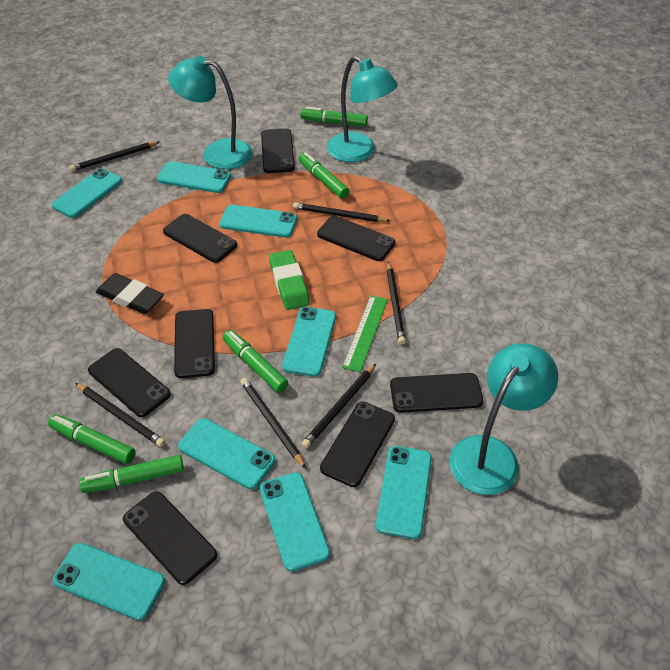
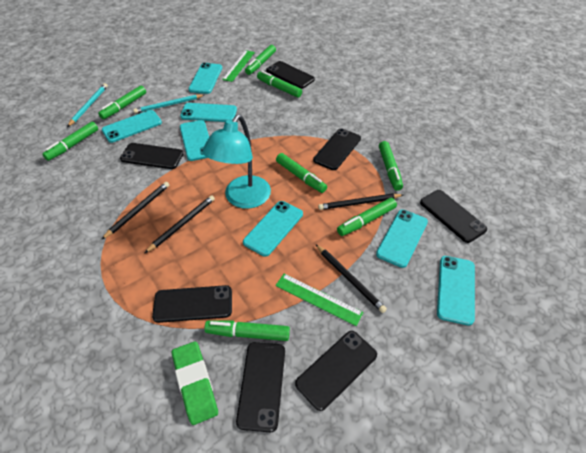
black eraser: [96,273,164,314] = 1 -> none = 0
black pencil: [70,142,159,172] [75,383,165,447] [240,378,306,469] [293,202,390,222] [302,364,376,448] [387,261,406,344] = 6 -> [101,182,169,240] [145,195,215,253] [316,244,387,313] [318,193,403,210] = 4
black phone: [88,348,171,417] [123,491,217,585] [163,214,237,263] [174,309,215,378] [261,129,295,173] [317,216,396,261] [320,402,395,487] [390,373,483,413] = 8 -> [120,143,184,169] [152,285,232,323] [236,342,285,432] [266,61,315,89] [295,331,377,411] [313,128,361,170] [420,190,487,243] = 7
green marker: [48,414,136,464] [79,455,184,493] [223,330,289,393] [299,152,349,199] [300,107,368,127] = 5 -> [42,122,98,161] [98,85,146,119] [204,320,290,341] [245,45,276,75] [257,71,302,98] [276,153,327,193] [337,198,397,236] [379,141,403,191] = 8
green ruler: [342,295,388,372] = 1 -> [222,50,255,82] [275,274,364,326] = 2
turquoise lamp: [168,56,252,169] [327,56,398,162] [449,343,558,495] = 3 -> [202,114,271,209] = 1
turquoise pencil: none = 0 -> [67,83,108,127] [133,94,204,113] = 2
turquoise phone: [51,168,122,218] [53,543,165,621] [157,161,231,193] [178,418,275,489] [219,205,297,238] [260,472,330,572] [282,307,336,377] [376,446,432,539] = 8 -> [102,110,162,143] [180,103,237,122] [180,120,209,161] [188,63,222,94] [243,201,303,257] [376,209,428,268] [437,256,475,326] = 7

